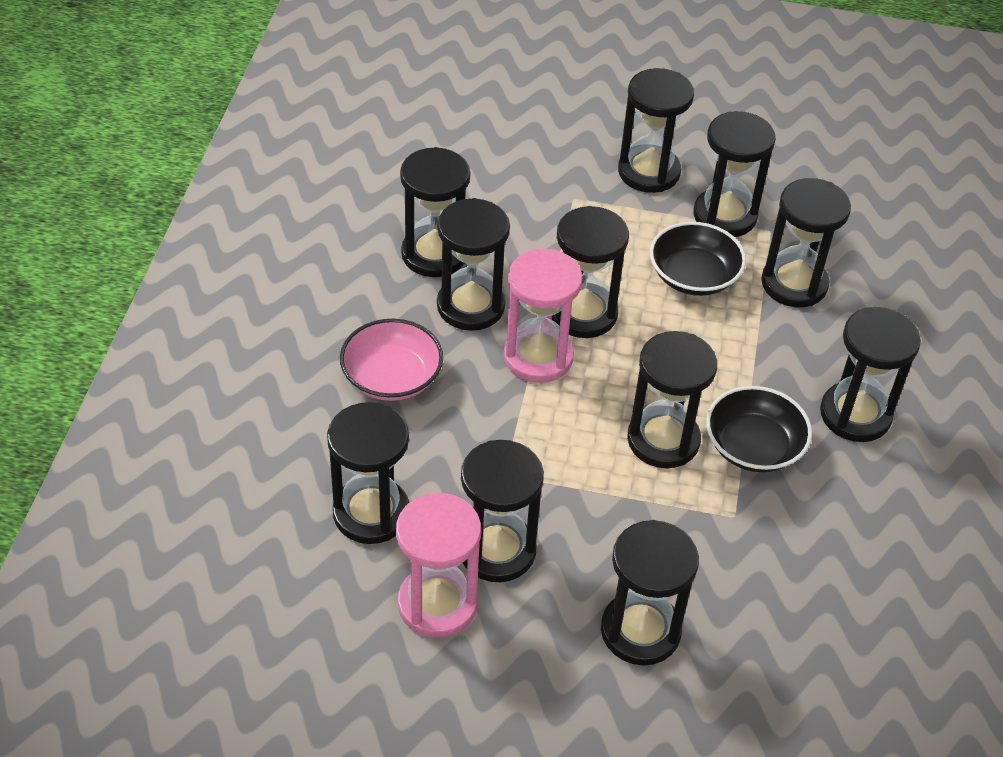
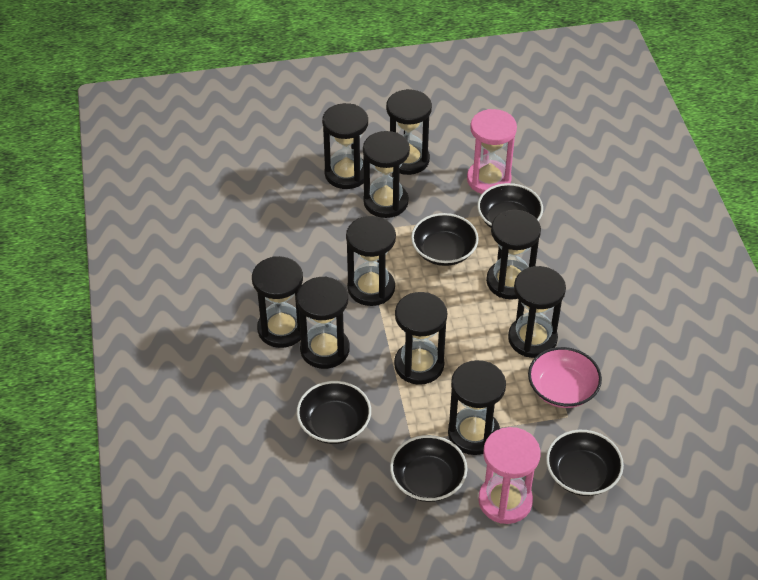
black bowl: [650,222,746,296] [706,386,812,472] = 2 -> [297,381,371,444] [390,435,468,502] [411,213,479,266] [477,183,543,228] [546,430,624,496] = 5
black hourglass: [327,402,409,544] [400,147,470,277] [437,198,510,331] [461,440,544,582] [552,206,629,338] [601,520,699,666] [618,68,694,193] [627,331,717,468] [693,111,776,237] [761,178,851,307] [820,307,921,442] = 11 -> [252,256,303,348] [296,277,350,369] [322,103,368,189] [346,216,396,306] [363,131,410,218] [386,89,432,175] [394,292,447,385] [448,360,506,455] [486,210,541,300] [508,266,566,358] = 10

